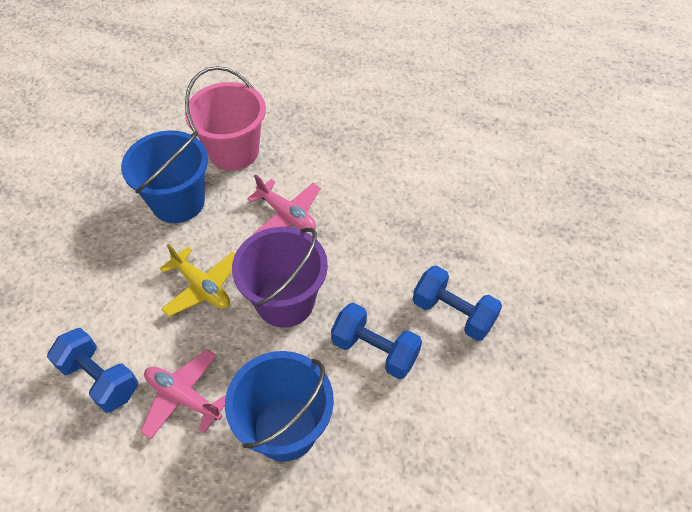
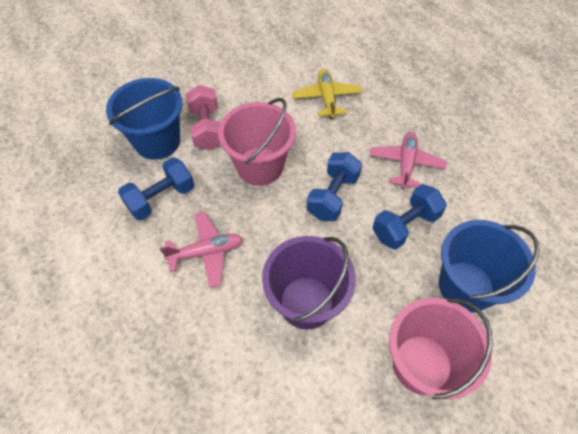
pink bucket: [185,66,266,171] = 1 -> [218,98,296,186] [389,298,493,399] = 2
pink dumbbell: none = 0 -> [186,85,220,150] = 1

